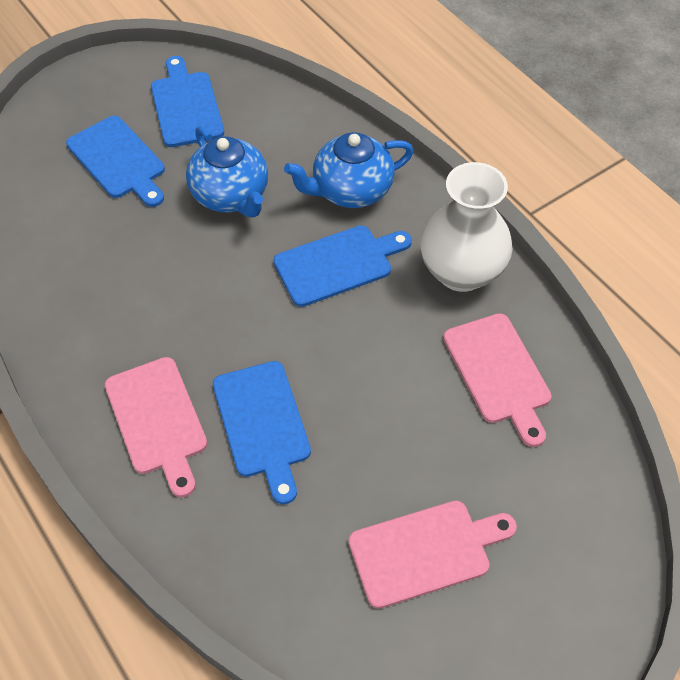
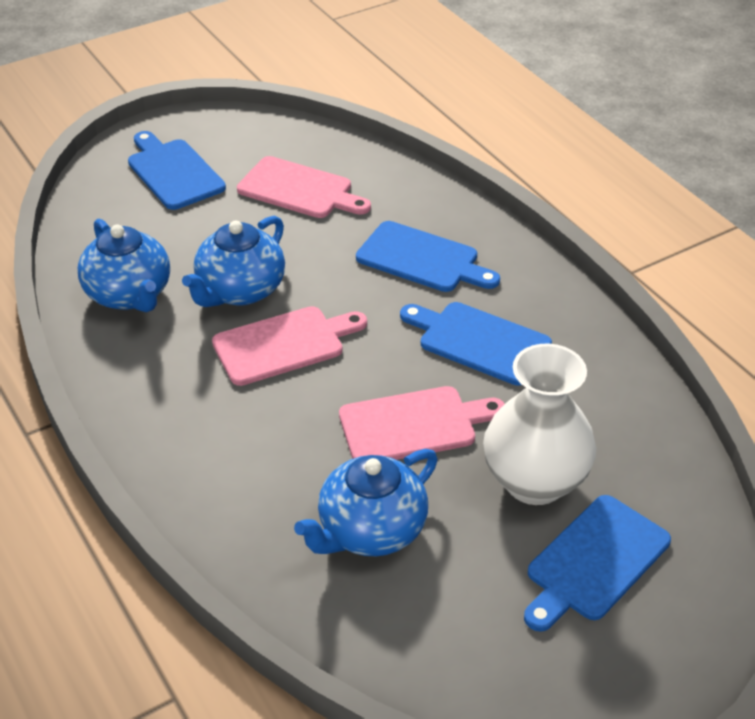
blue teapot: [186,126,268,217] [284,132,414,208] = 2 -> [78,219,170,312] [182,216,285,307] [294,449,438,556] = 3

